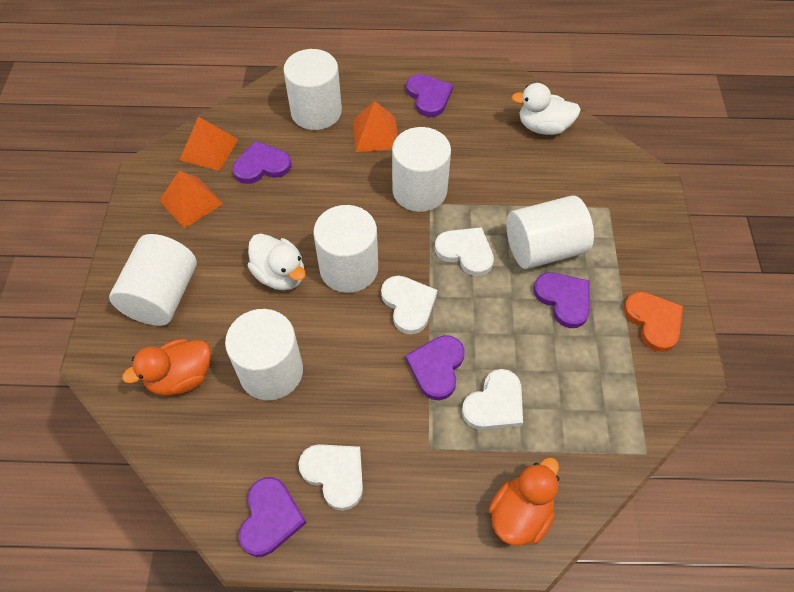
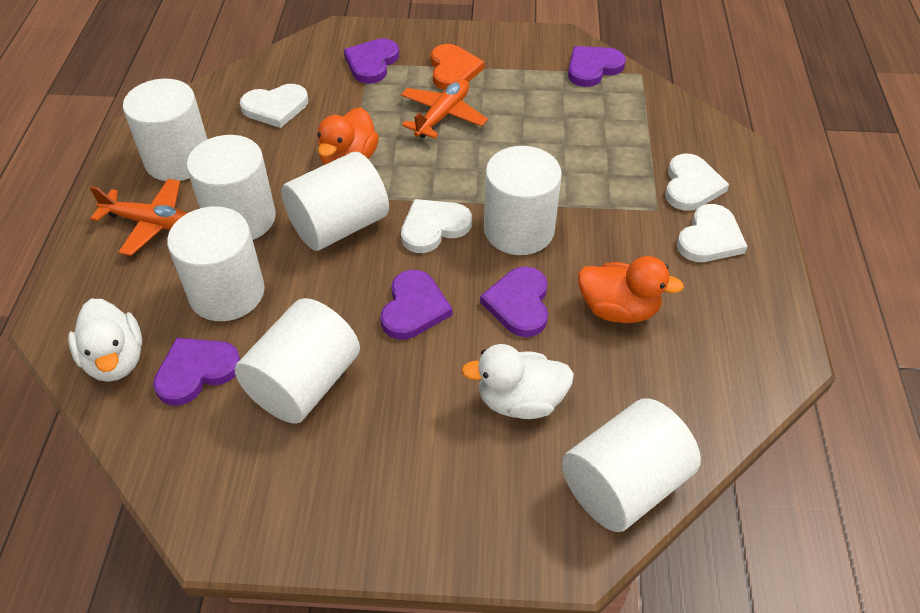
orange plane: none = 0 -> [90,179,187,256] [401,79,488,139] = 2
orange pyramid: [159,171,223,228] [180,117,238,171] [353,101,398,152] = 3 -> none = 0
white cylinder: [109,234,197,326] [225,309,303,400] [283,49,342,130] [313,205,378,293] [392,127,451,212] [507,195,594,269] = 6 -> [123,79,207,181] [167,207,265,321] [187,135,276,240] [235,298,360,424] [281,152,389,251] [484,146,562,255] [562,398,701,532] = 7

